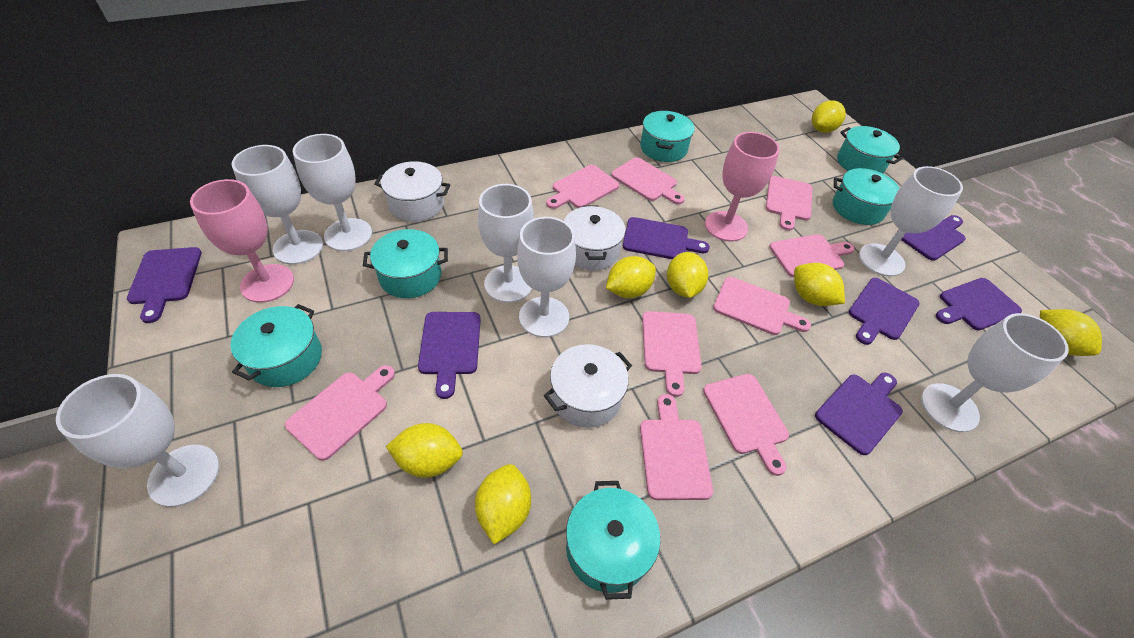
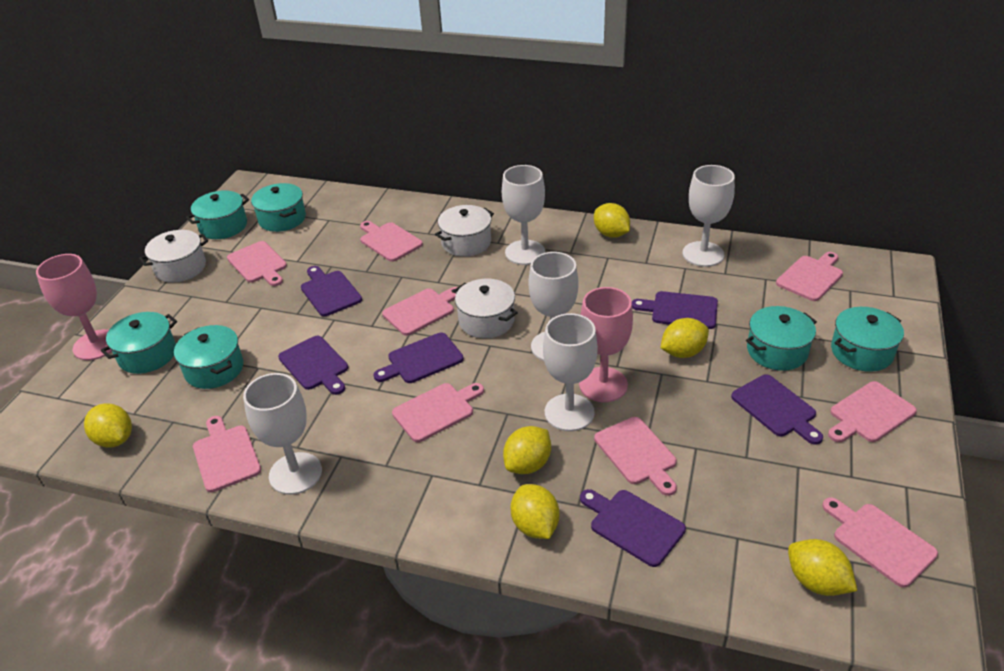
purple cutting board: [127,247,202,323] [418,312,481,399] [623,217,710,259] [815,373,903,455] [849,278,920,345] [901,215,966,261] [936,278,1022,331] = 7 -> [278,336,348,395] [301,266,362,316] [373,332,464,383] [580,489,686,567] [632,291,718,329] [731,374,823,444] = 6
white goblet: [56,374,220,507] [232,145,323,264] [293,134,372,251] [478,184,534,303] [517,217,576,337] [859,166,963,277] [921,313,1069,432] = 7 -> [243,373,322,495] [502,165,545,265] [529,252,579,361] [543,313,598,431] [683,165,735,267] = 5
yellow lemon: [386,423,463,478] [475,464,531,544] [606,256,656,298] [667,252,708,298] [794,263,845,306] [812,100,846,133] [1040,309,1102,356] = 7 -> [84,403,132,448] [503,426,551,474] [510,484,559,539] [594,203,630,238] [660,318,709,358] [788,539,857,596] = 6

